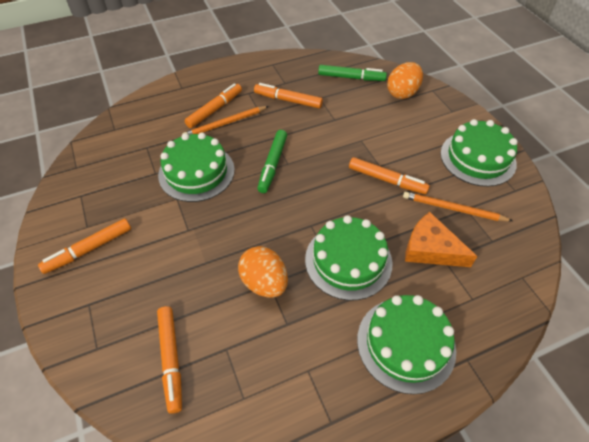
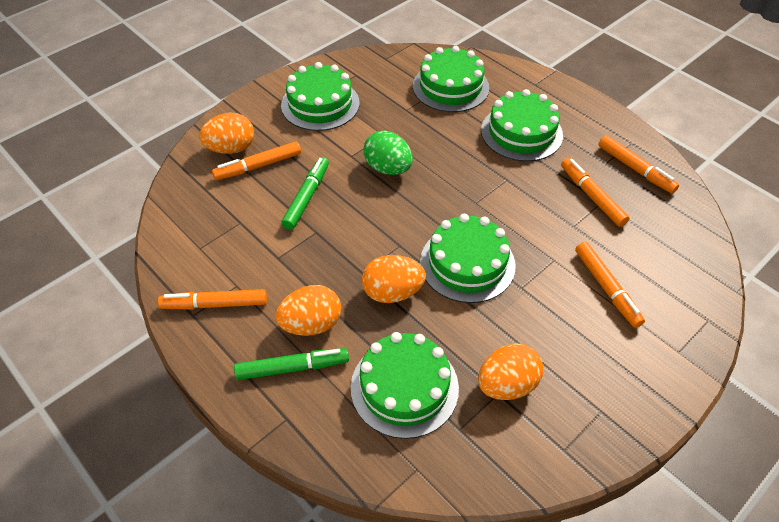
green cake: [158,132,235,202] [305,215,392,301] [357,295,456,394] [440,119,518,187] = 4 -> [281,62,360,131] [351,332,459,439] [413,46,489,112] [420,214,515,303] [481,89,563,162] = 5
green egg: none = 0 -> [364,131,413,175] = 1
orange cheese: [405,212,478,267] = 1 -> none = 0
orange egg: [238,246,288,298] [387,62,423,99] = 2 -> [199,113,254,154] [275,285,341,336] [362,255,426,303] [478,343,543,400] = 4
orange pencil: [182,106,269,135] [403,192,513,221] = 2 -> none = 0

